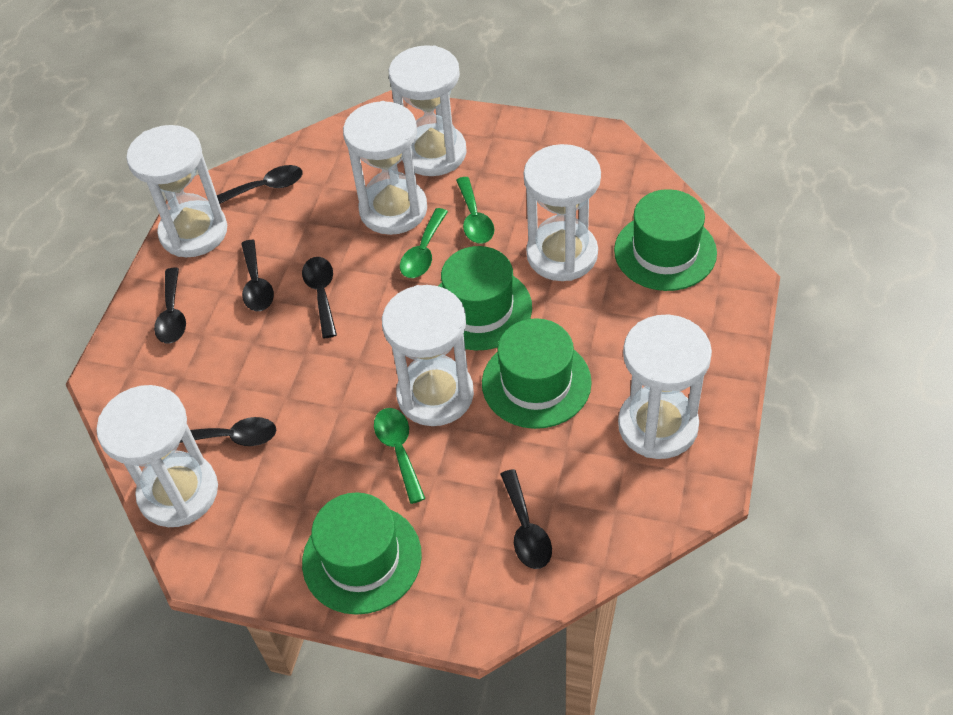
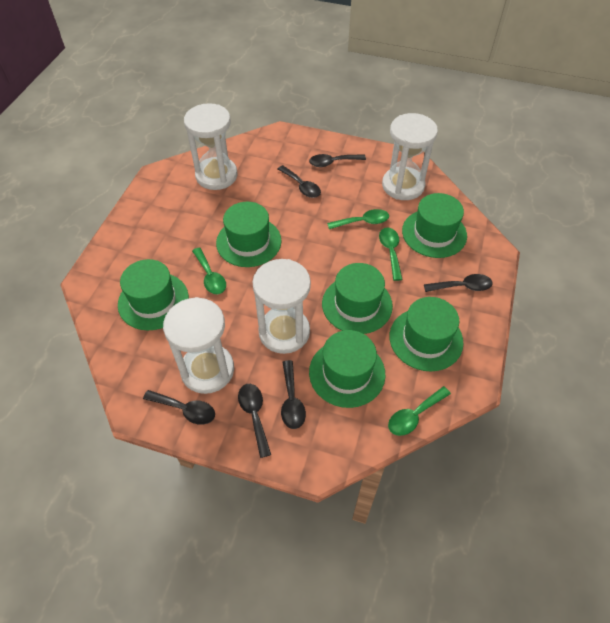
green hat: [302,492,422,615] [439,246,532,350] [482,318,592,429] [614,189,717,291] = 4 -> [118,259,189,330] [216,202,281,267] [309,330,385,408] [322,263,393,334] [389,297,463,371] [402,193,467,258] = 6
green spoon: [374,408,426,504] [400,208,448,278] [456,177,494,244] = 3 -> [192,247,226,294] [327,209,389,229] [379,228,403,281] [388,386,451,436] = 4
white hourglass: [96,385,218,527] [126,125,227,257] [343,101,427,235] [382,285,474,426] [389,45,467,176] [524,144,601,281] [618,315,712,459] = 7 -> [163,297,234,394] [184,103,238,190] [253,259,311,354] [382,113,438,200] = 4

